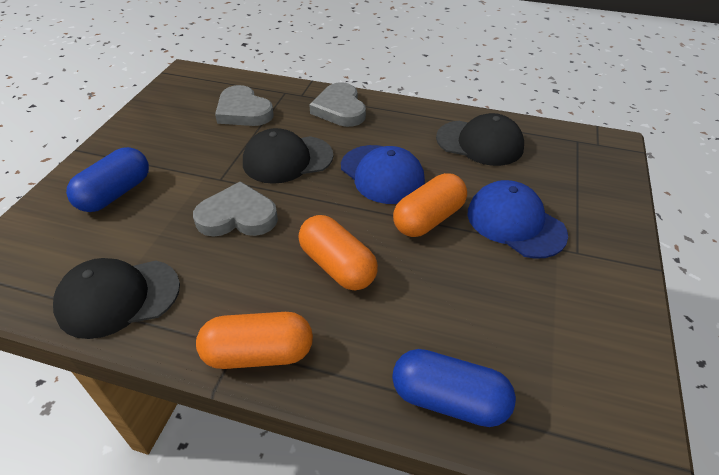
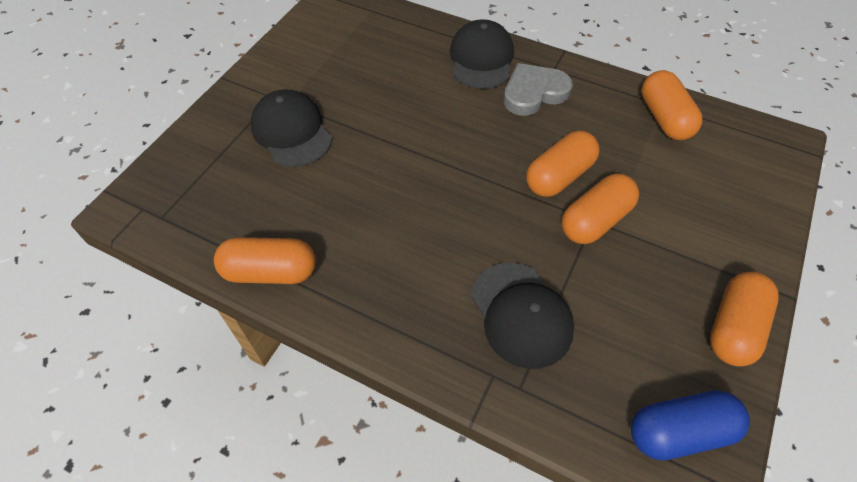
blue cap: [341,145,425,204] [468,180,568,259] = 2 -> none = 0
blue capsule: [66,147,149,212] [392,349,516,427] = 2 -> [631,390,750,461] = 1
grey heart: [193,181,278,237] [215,85,274,126] [309,82,366,127] = 3 -> [503,63,573,116] = 1
orange capsule: [196,312,313,369] [299,215,378,290] [393,173,467,237] = 3 -> [214,237,316,284] [526,131,600,197] [562,173,639,244] [641,70,703,140] [710,272,779,367] = 5

